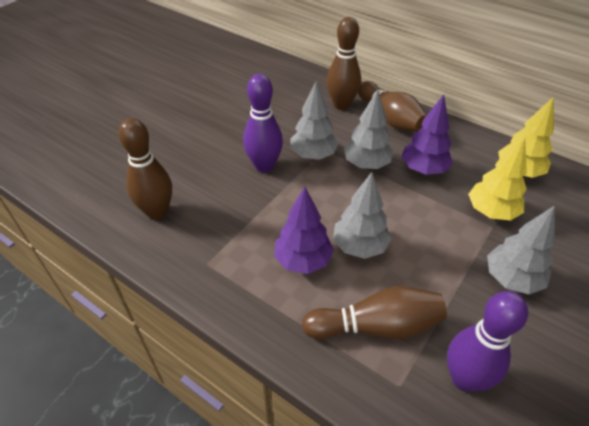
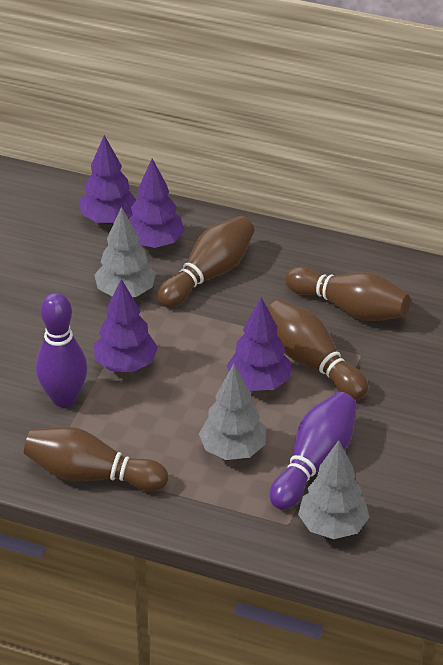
grey tree: [290,81,339,160] [333,172,392,259] [344,90,393,169] [487,206,555,295] = 4 -> [94,207,156,297] [199,364,266,460] [298,440,370,539] = 3
purple tree: [274,187,334,274] [401,95,453,175] = 2 -> [79,135,136,224] [94,279,158,372] [129,159,185,248] [227,297,292,391] = 4
yellow tree: [468,137,527,220] [498,97,554,178] = 2 -> none = 0

